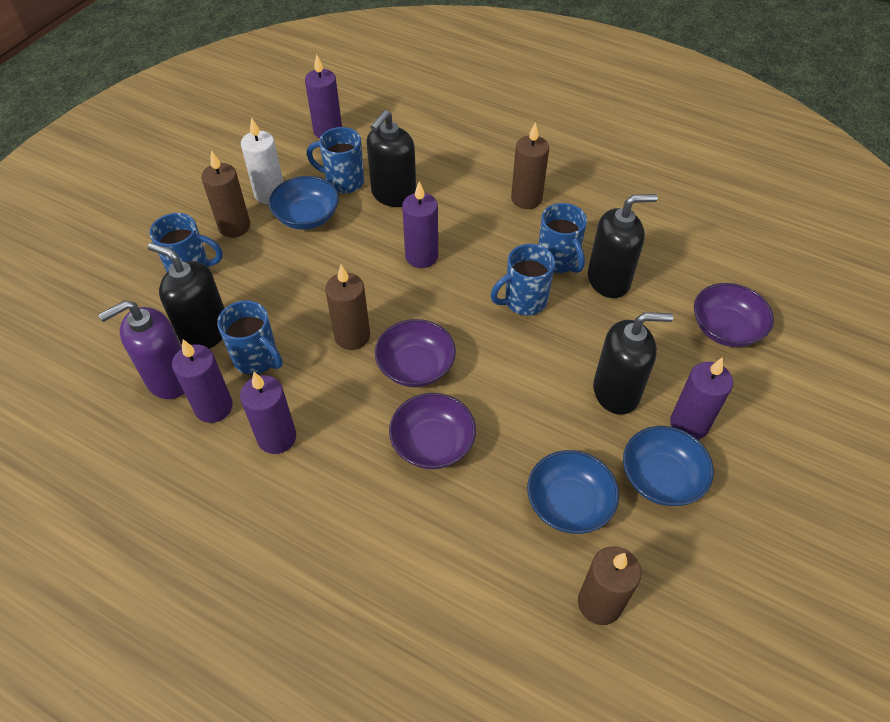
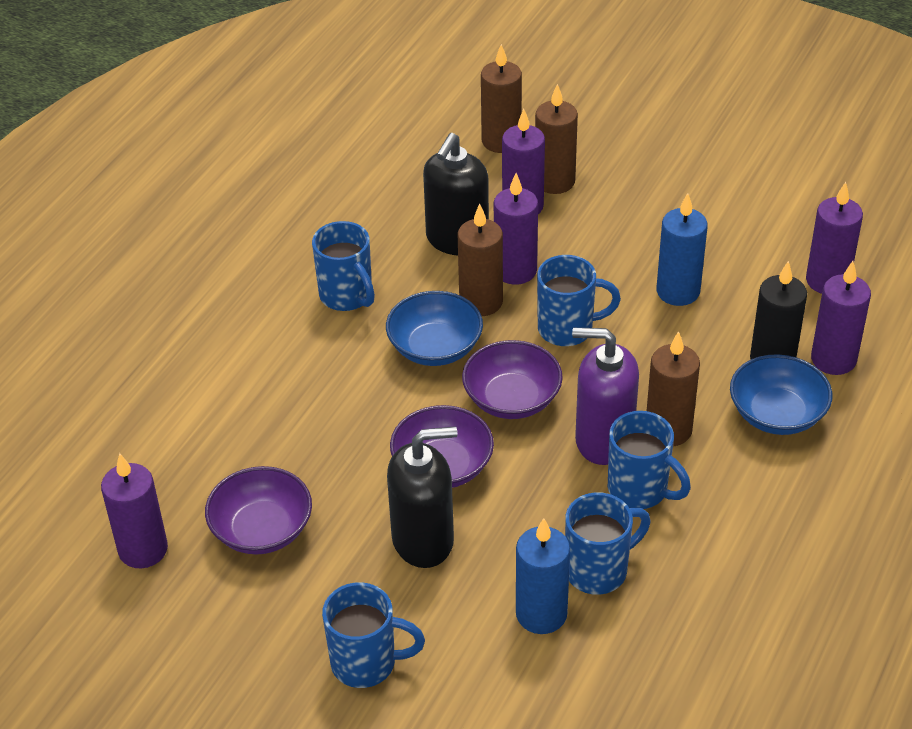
black candle: none = 0 -> [750,261,807,360] = 1
black soap dispenser: [148,243,225,349] [366,110,416,207] [588,194,658,298] [593,312,673,415] = 4 -> [387,426,458,568] [423,133,489,256] = 2
blue bowl: [269,176,339,230] [527,450,619,534] [623,426,714,506] = 3 -> [386,291,483,366] [730,354,832,435] = 2
blue candle: none = 0 -> [516,518,570,634] [657,193,708,306] = 2
white candle: [241,117,283,204] = 1 -> none = 0

